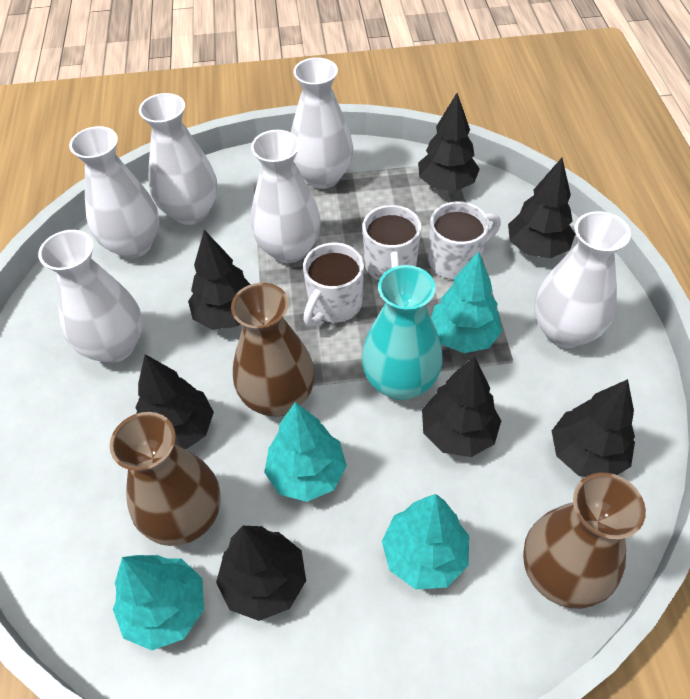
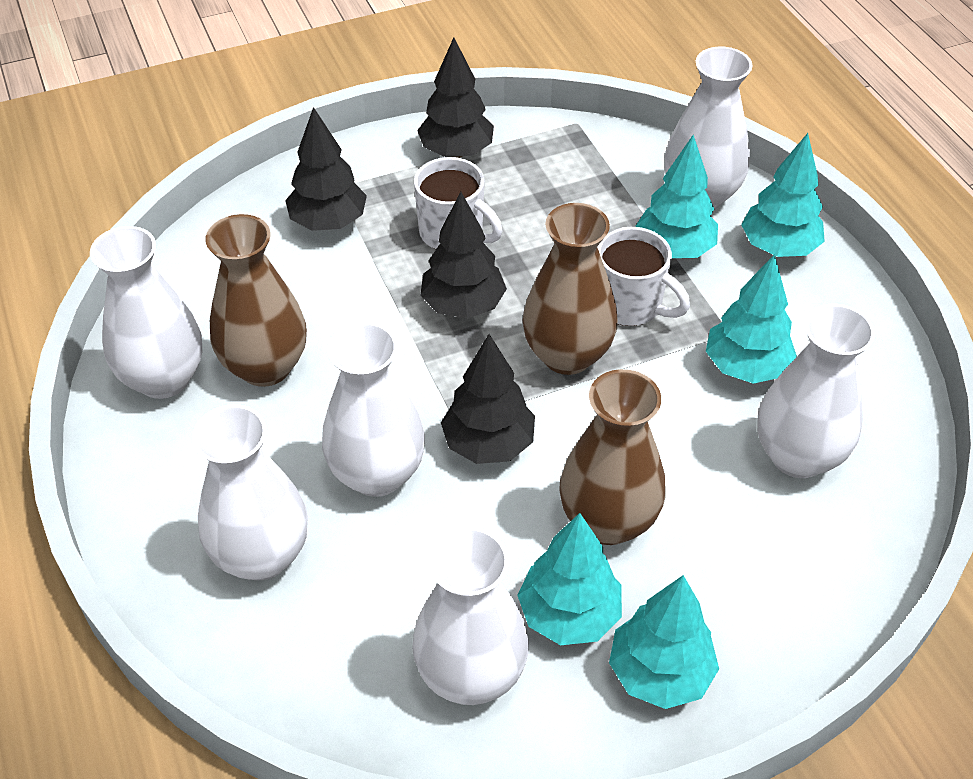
black tree: [135,354,214,449] [188,230,251,330] [216,526,306,621] [418,93,480,191] [422,356,501,457] [508,158,575,258] [552,379,635,477] = 7 -> [285,107,367,231] [417,37,494,158] [420,192,507,319] [441,334,535,464] = 4
turquoise tree: [113,555,204,650] [264,402,347,502] [382,494,469,589] [431,251,502,353] = 4 -> [517,513,622,645] [609,575,719,709] [636,135,718,258] [706,254,797,384] [741,133,825,257] = 5
turquoise vase: [362,265,443,400] = 1 -> none = 0
white mug: [303,242,364,327] [362,205,421,280] [429,201,501,279] = 3 -> [414,157,502,249] [597,227,690,326] = 2

